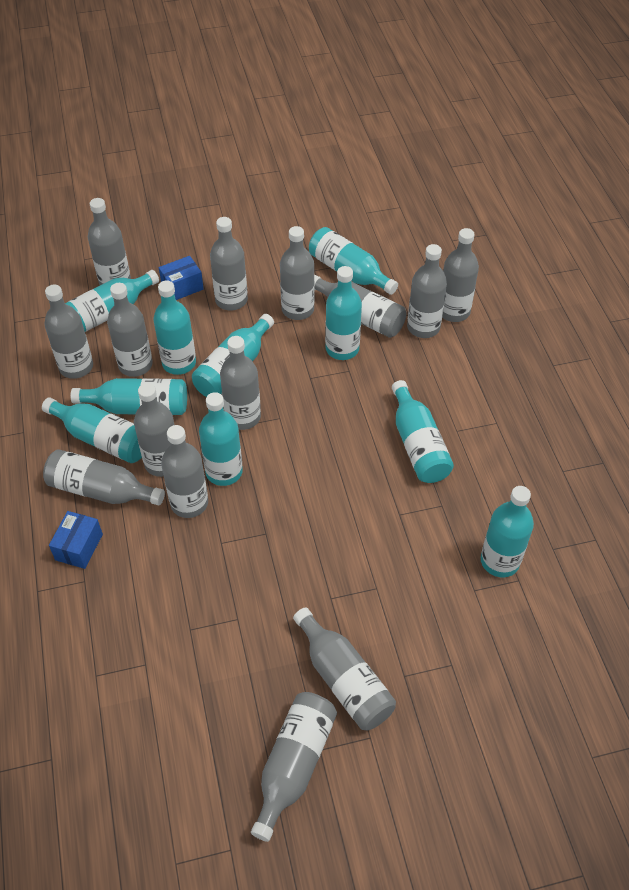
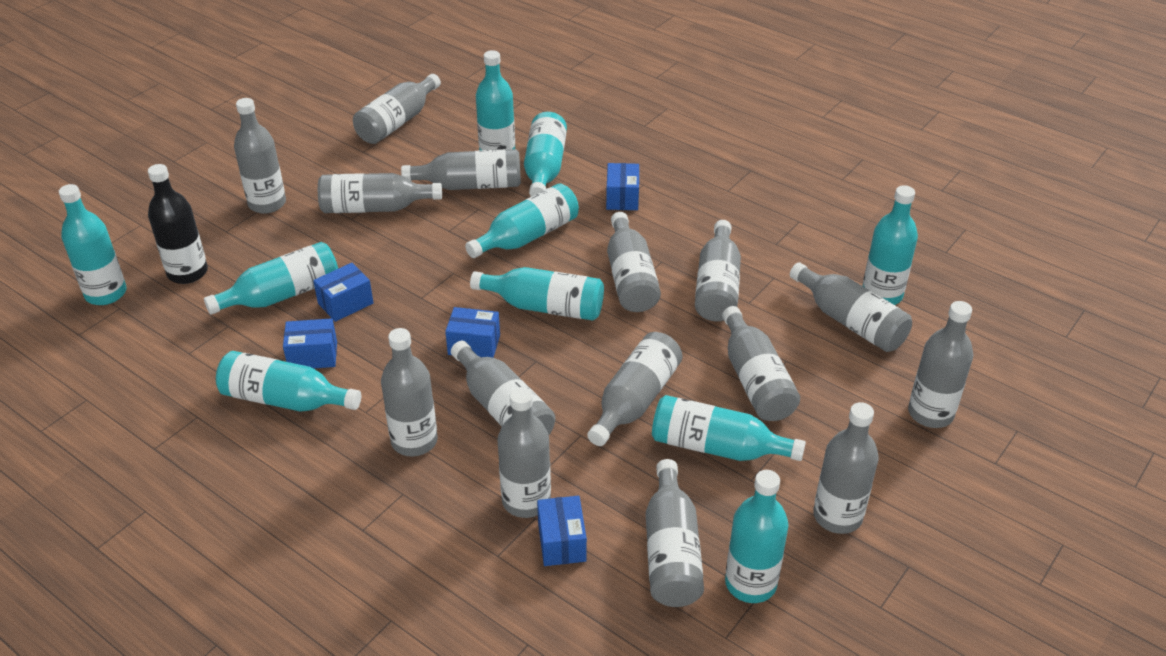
black bottle: none = 0 -> [148,164,208,284] = 1
blue box: [49,511,103,569] [159,256,204,300] = 2 -> [283,318,337,369] [313,263,373,322] [445,307,500,358] [537,496,587,566] [606,163,639,210] = 5
grey bottle: [43,449,165,506] [44,285,93,379] [88,198,131,285] [107,283,153,377] [134,383,174,477] [161,425,208,518] [210,217,248,310] [220,336,261,430] [251,692,337,842] [280,226,315,320] [293,607,396,730] [314,275,406,338] [407,244,447,338] [442,228,479,322] = 14 -> [234,98,286,214] [318,173,442,213] [353,74,441,144] [381,328,438,456] [401,149,521,190] [451,341,555,435] [497,387,551,518] [587,332,683,446] [607,212,661,312] [646,459,704,607] [695,220,741,321] [722,306,800,421] [790,262,912,352] [813,402,879,534] [908,301,973,428] = 15

